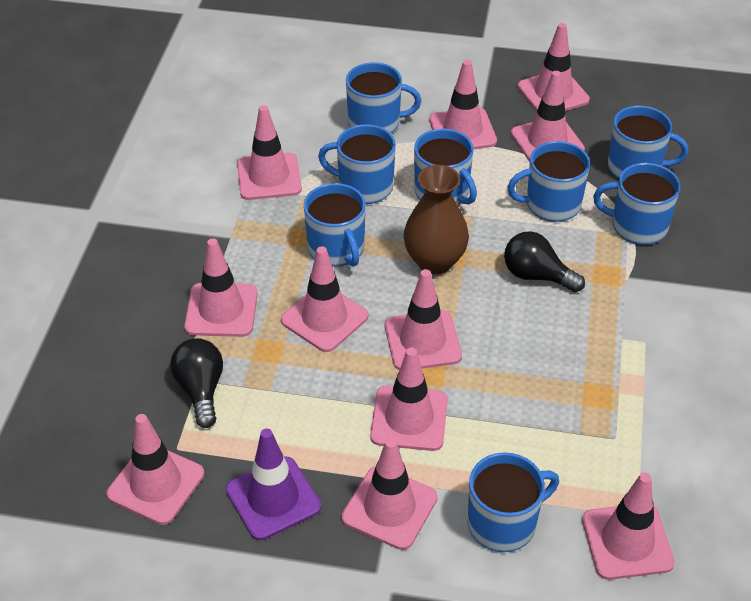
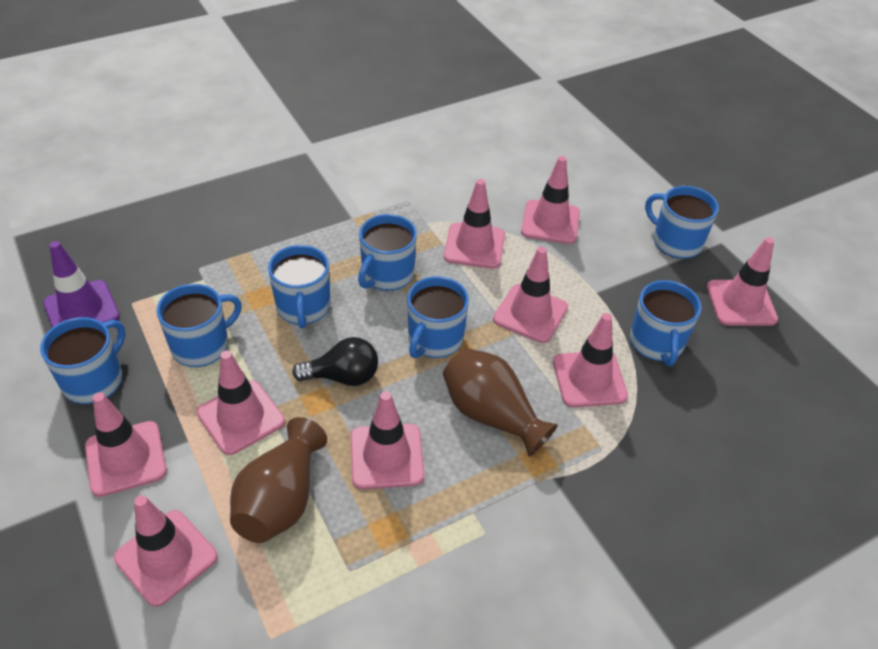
black light bulb: [170,338,223,428] [504,231,585,292] = 2 -> [292,337,378,386] = 1
blue mug: [304,183,366,267] [318,124,396,204] [346,62,421,133] [414,129,477,205] [468,452,559,552] [507,141,590,222] [593,163,680,245] [608,106,688,179] = 8 -> [40,317,125,404] [156,284,242,367] [268,245,330,329] [358,214,417,291] [407,276,469,358] [630,280,701,366] [645,186,719,259] = 7
brown vase: [403,165,469,274] = 1 -> [230,417,327,543] [443,348,558,457] = 2
pink traffic cone: [107,414,204,525] [184,238,258,337] [237,105,302,200] [281,246,369,352] [342,438,438,550] [370,347,448,451] [385,269,462,370] [429,60,497,149] [511,71,585,162] [518,23,590,111] [582,473,675,580] = 11 -> [85,392,167,497] [114,495,218,607] [197,351,285,455] [351,391,424,489] [444,179,505,269] [493,247,568,343] [521,156,580,244] [553,313,628,407] [707,237,778,326] = 9

